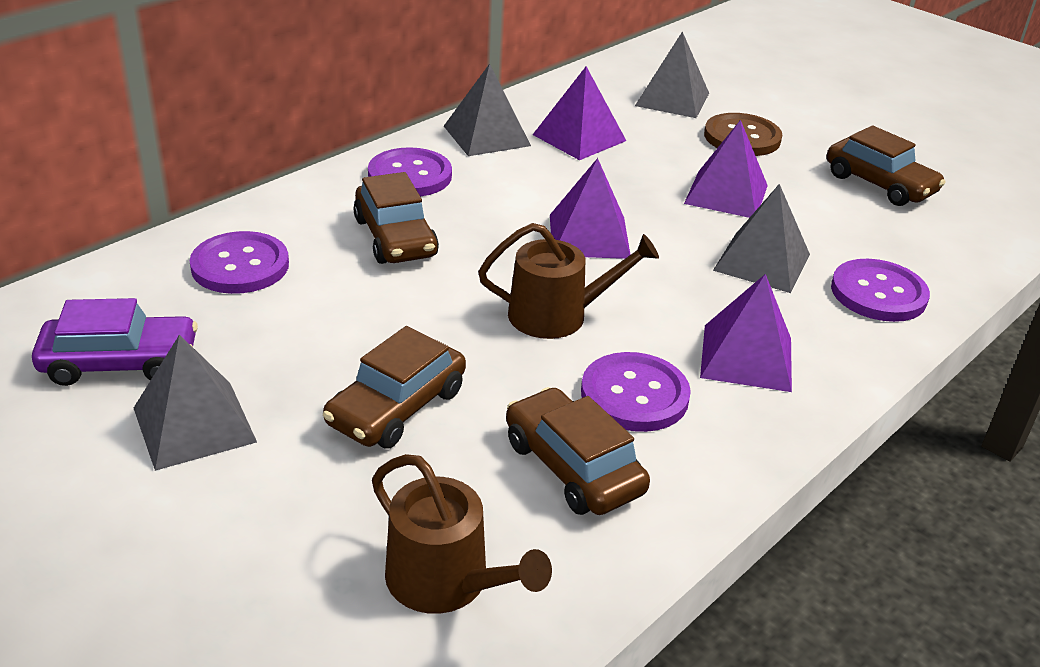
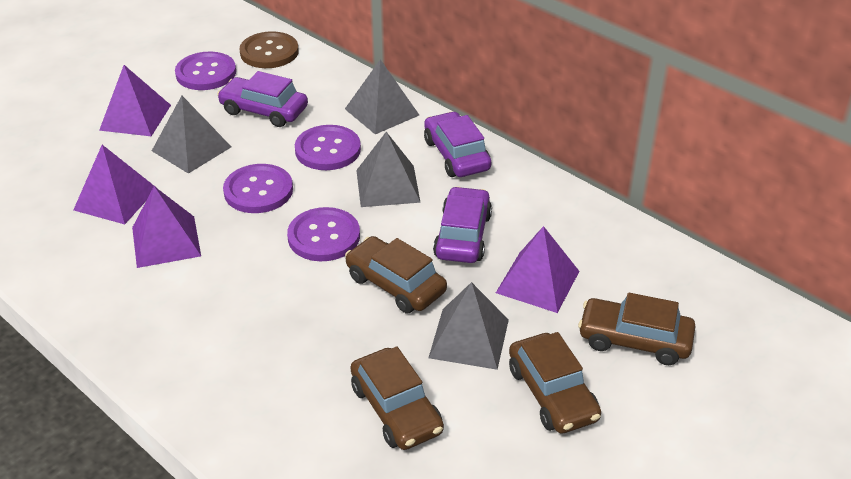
brown watering can: [372,454,552,614] [478,223,659,339] = 2 -> none = 0
purple car: [32,298,198,386] = 1 -> [217,71,308,127] [424,111,492,177] [433,186,492,263] = 3

